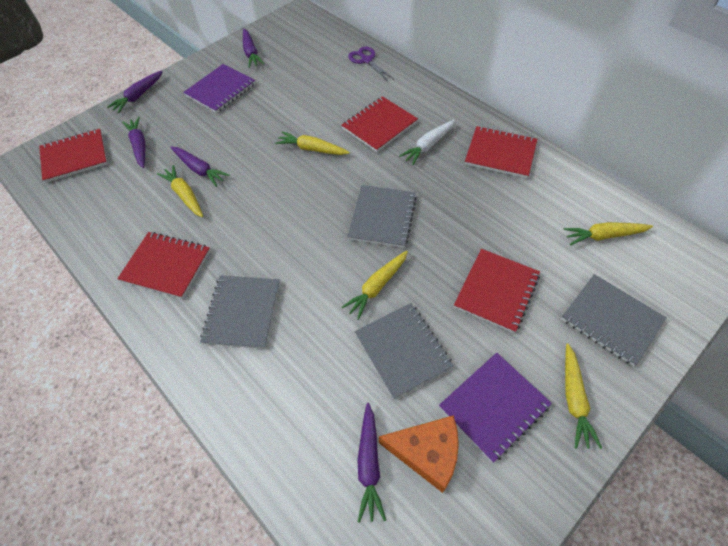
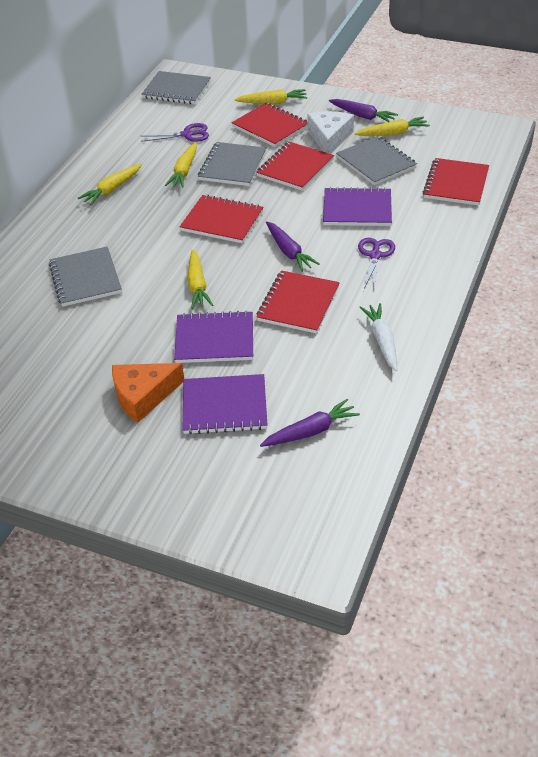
purple carrot: [107,70,163,113] [122,117,145,168] [170,147,230,187] [243,29,264,68] [357,403,386,523] = 5 -> [260,399,360,447] [266,221,320,272] [329,99,398,122] = 3
purple notebook: [183,64,255,113] [439,353,552,463] = 2 -> [174,310,253,363] [183,374,267,435] [323,187,392,226] = 3
purple scissors: [348,47,394,81] = 1 -> [141,123,209,142] [358,238,395,288] = 2
white cheese: none = 0 -> [307,111,354,154] = 1

